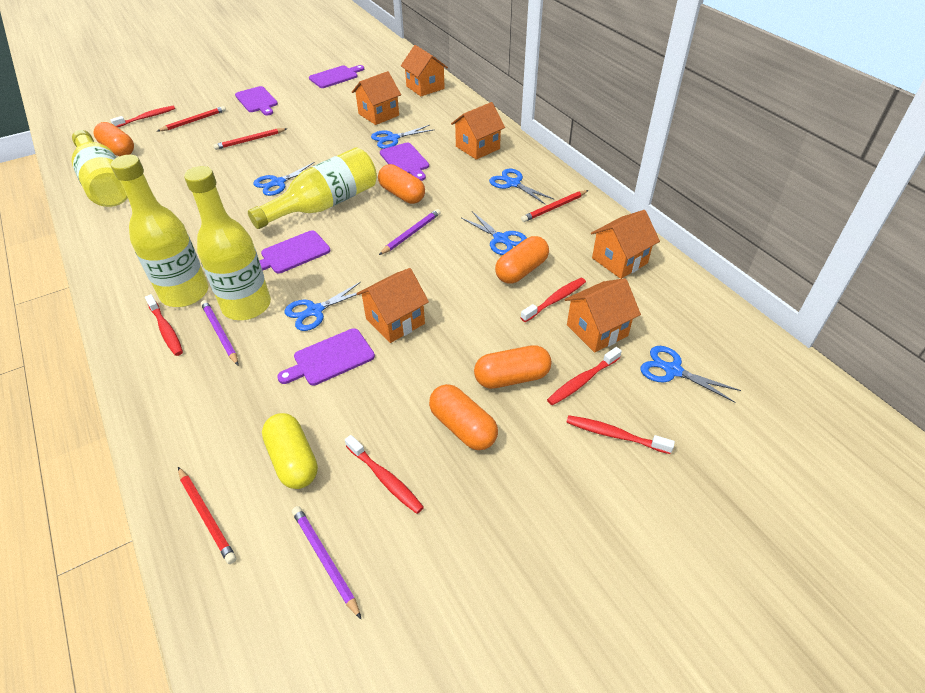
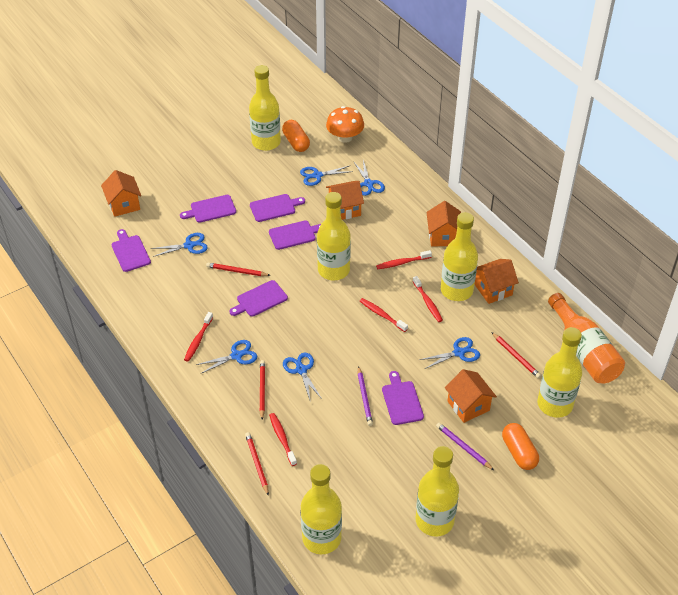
orange bottle: none = 0 -> [548,293,625,383] = 1
orange capsule: [94,122,134,156] [378,164,425,204] [429,384,498,450] [474,345,552,389] [495,236,549,284] = 5 -> [282,120,310,152] [502,423,539,470] = 2
orange house: [352,71,401,125] [356,268,429,343] [401,45,448,96] [451,102,505,160] [565,278,641,353] [591,210,660,279] = 6 -> [101,170,141,217] [326,181,364,220] [427,201,461,247] [445,369,497,423] [474,259,519,304] = 5
orange mushroom: none = 0 -> [326,106,364,143] = 1
purple cutting board: [235,86,278,115] [259,230,330,273] [277,328,375,385] [309,65,364,88] [380,143,429,181] = 5 -> [111,229,151,272] [180,195,236,223] [229,280,288,316] [250,194,305,222] [269,220,321,250] [382,371,424,425] = 6
purple pencil: [201,300,238,365] [292,506,361,619] [379,209,441,255] = 3 -> [358,366,373,426] [436,423,494,470] = 2
red toothbrush: [110,106,175,127] [145,294,183,356] [345,435,424,514] [521,278,586,322] [547,347,622,405] [566,415,675,454] = 6 -> [184,312,213,362] [269,413,297,466] [360,298,408,332] [376,250,432,269] [413,276,443,322] = 5
yellow bottle: [72,130,128,207] [111,155,208,307] [184,166,271,320] [248,147,377,229] = 4 -> [249,65,281,151] [300,464,342,554] [317,192,351,280] [416,446,459,537] [441,212,478,301] [537,327,582,418] = 6
yellow capsule: [262,413,318,489] = 1 -> none = 0

